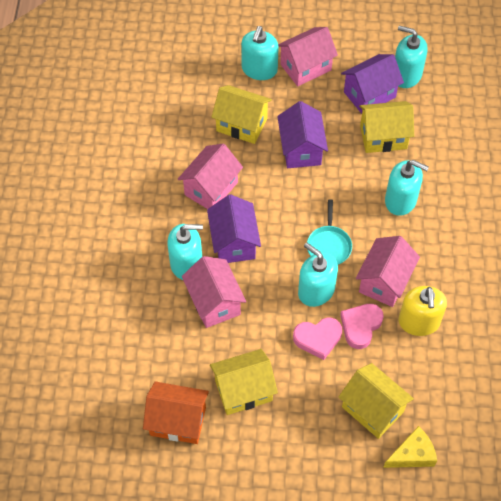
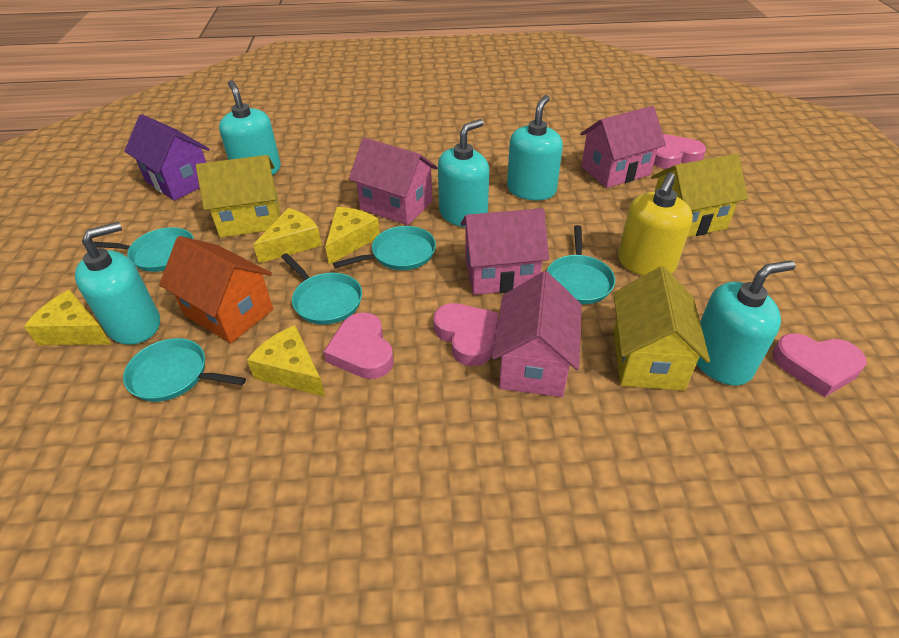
pink heart: [293,318,342,360] [340,304,384,349] = 2 -> [323,312,394,379] [433,303,499,366] [654,134,706,169] [772,333,867,397] = 4
purple house: [207,194,261,263] [277,101,328,168] [341,54,404,114] = 3 -> [124,114,209,201] = 1
turquoise pan: [307,199,352,265] = 1 -> [93,227,194,272] [123,338,246,402] [281,253,362,325] [333,226,436,270] [547,225,615,304] = 5
yellow cheese: [383,426,437,468] = 1 -> [24,290,111,345] [247,325,325,397] [253,208,322,263] [325,207,380,265] = 4
yellow house: [210,349,278,415] [211,85,272,144] [339,363,414,439] [359,101,414,153] = 4 -> [196,155,280,238] [614,266,710,391] [651,154,748,237] = 3

